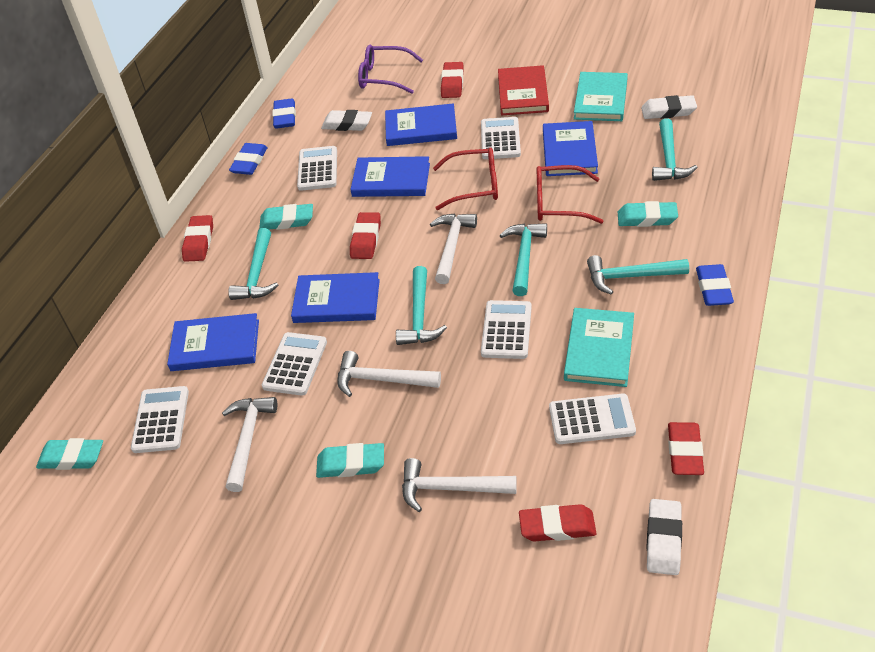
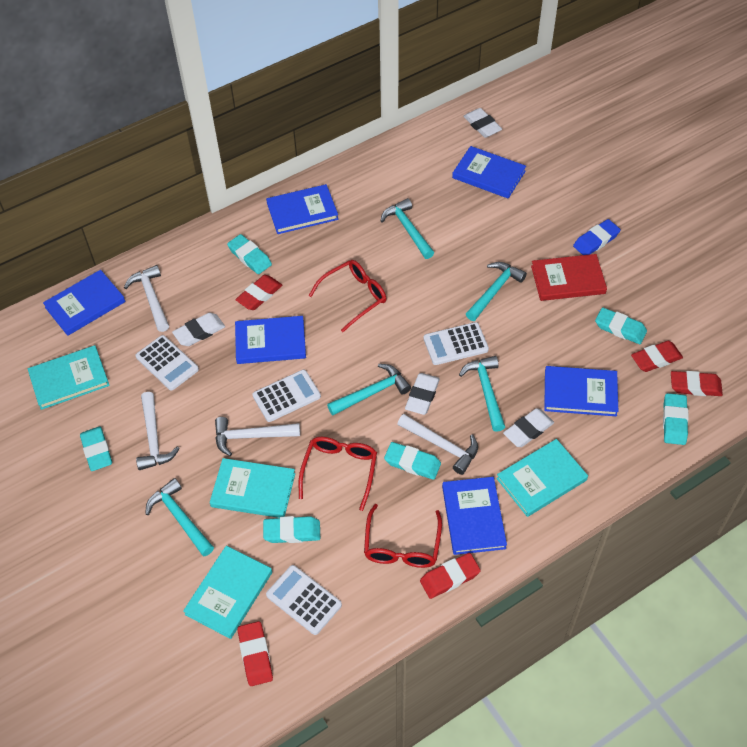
blue book: [167,313,259,371] [291,272,380,323] [350,156,430,197] [385,104,457,146] [543,121,598,176] = 5 -> [43,270,126,336] [235,316,306,364] [266,184,338,234] [442,477,507,555] [452,146,526,199] [544,366,618,416] = 6
blue eraser: [229,143,268,175] [272,98,296,129] [696,264,734,306] = 3 -> [573,219,621,255] = 1
purple glasses: [358,45,423,94] = 1 -> none = 0
red glasses: [433,148,498,210] [537,165,604,224] = 2 -> [299,437,377,511] [308,260,386,332] [364,504,442,568] = 3
turquoise book: [564,308,634,387] [574,72,628,121] = 2 -> [28,345,110,410] [183,546,272,639] [210,458,295,518] [496,439,588,517] = 4
turquoise eraser: [36,438,103,470] [259,204,313,230] [316,443,384,478] [618,201,678,227] = 4 -> [80,427,112,471] [227,234,272,274] [263,516,320,543] [384,442,441,480] [595,307,647,344] [663,393,689,445] = 6
white calculator: [131,386,189,453] [262,332,327,396] [297,146,337,191] [481,117,521,159] [481,300,532,359] [549,393,636,444] = 6 -> [135,335,199,391] [252,370,321,422] [266,565,342,635] [423,322,489,365] = 4
white eraser: [321,110,372,131] [641,95,697,119] [646,499,682,575] = 3 -> [172,313,225,346] [405,373,440,415] [463,108,502,138] [503,408,554,447] = 4

